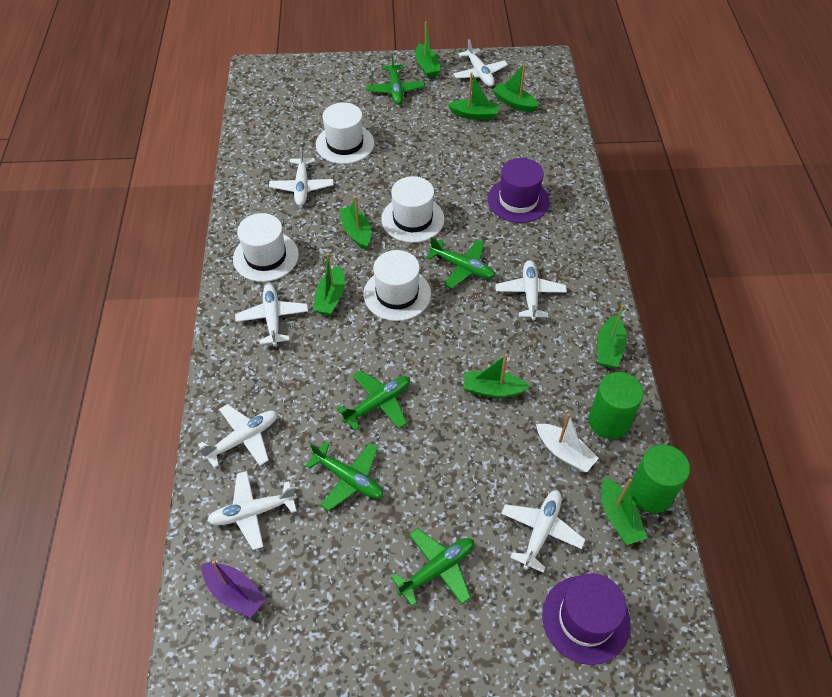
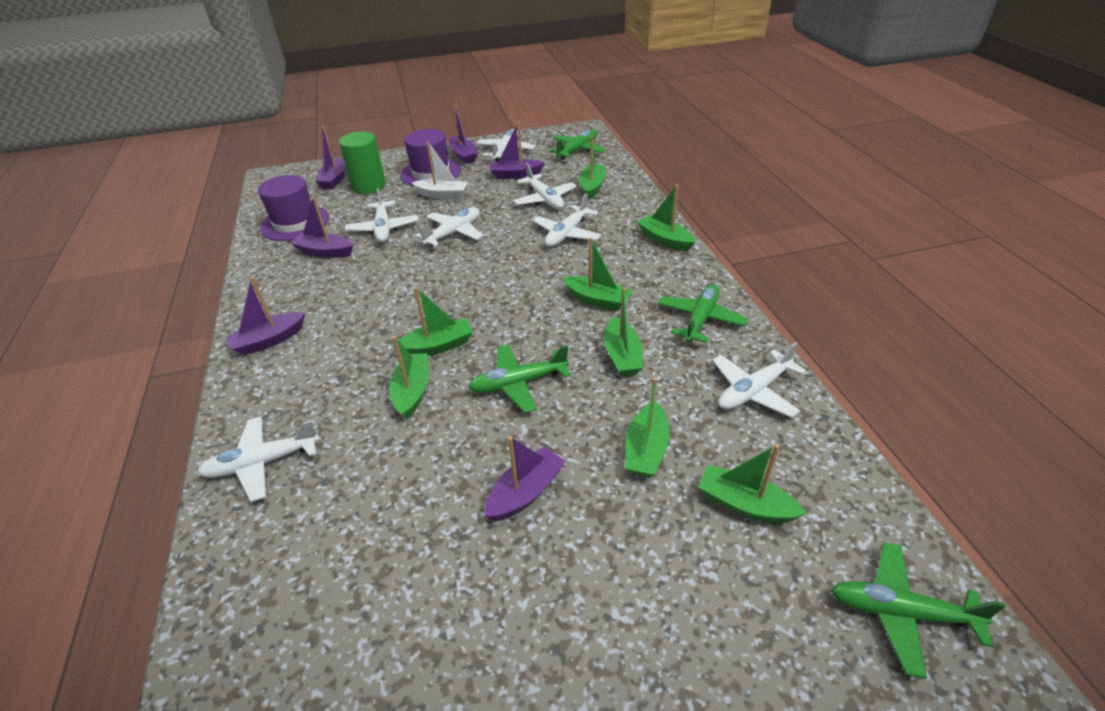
green cylinder: [588,372,644,439] [631,444,690,513] = 2 -> [339,132,386,194] = 1
green plane: [305,442,384,511] [337,370,410,430] [367,54,425,105] [391,528,474,606] [426,237,495,289] = 5 -> [468,344,571,413] [549,130,605,160] [658,284,748,343] [831,542,1005,679] = 4
purple boat: [202,560,266,618] = 1 -> [226,277,305,356] [291,196,353,258] [315,126,346,189] [449,103,478,164] [485,436,566,521] [490,122,545,179] = 6
white hat: [233,213,299,282] [316,102,374,164] [363,250,431,321] [381,176,445,243] = 4 -> none = 0

